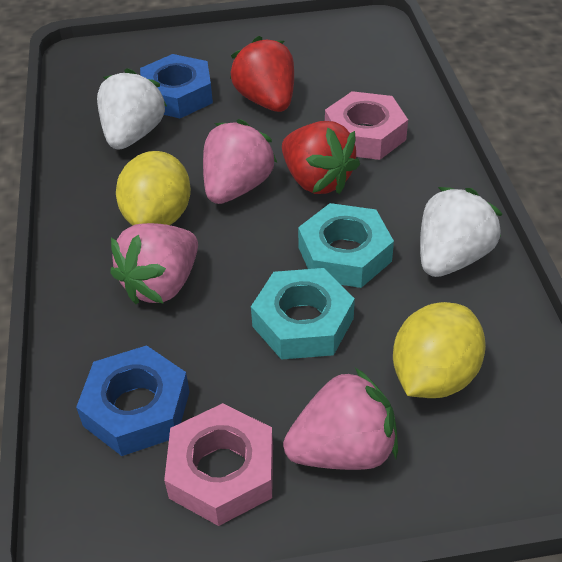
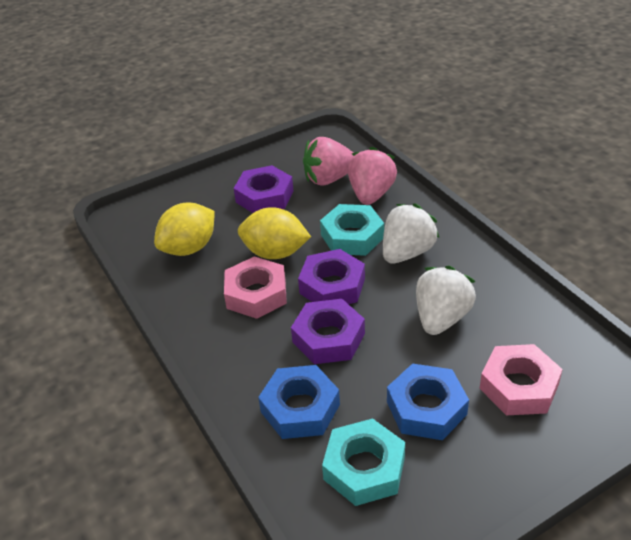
pink strawberry: [110,223,198,304] [203,119,277,204] [283,368,398,470] = 3 -> [303,137,353,186] [348,147,397,205] = 2
purple nut: none = 0 -> [234,165,293,213] [291,299,365,364] [298,249,365,304] = 3
red strawberry: [230,36,294,112] [282,121,360,194] = 2 -> none = 0

